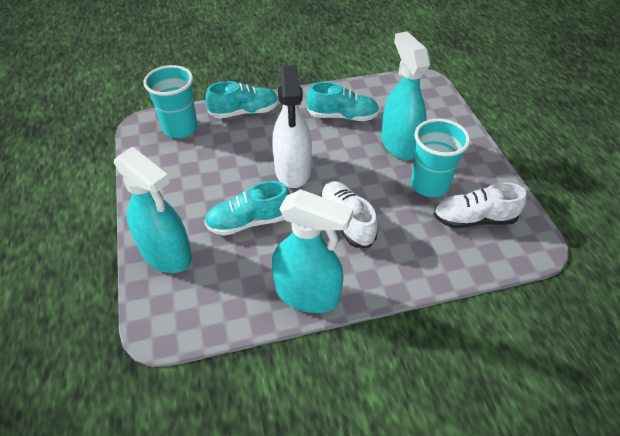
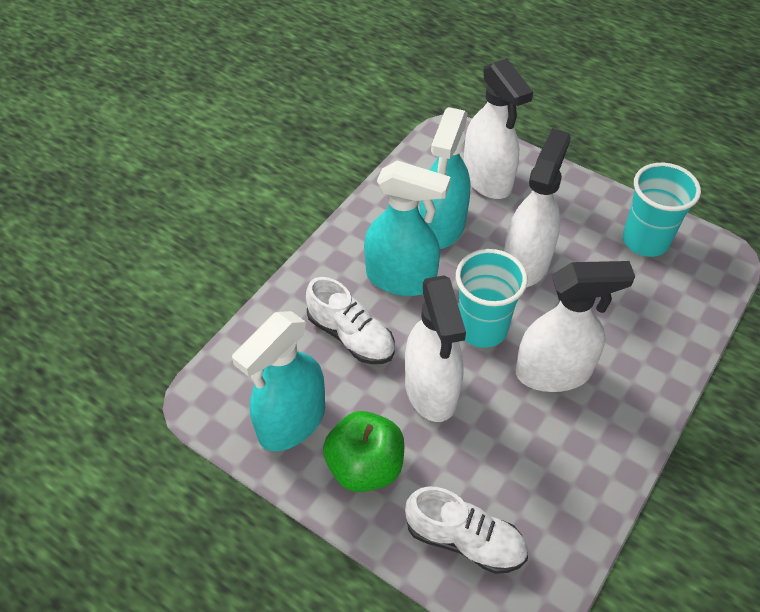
green apple: none = 0 -> [323,411,404,492] = 1
turquoise shoe: [204,181,290,236] [205,81,279,119] [306,82,379,121] = 3 -> none = 0
white spray bottle: [272,65,312,188] = 1 -> [405,275,466,422] [464,58,533,199] [504,128,571,287] [516,261,635,392] = 4

